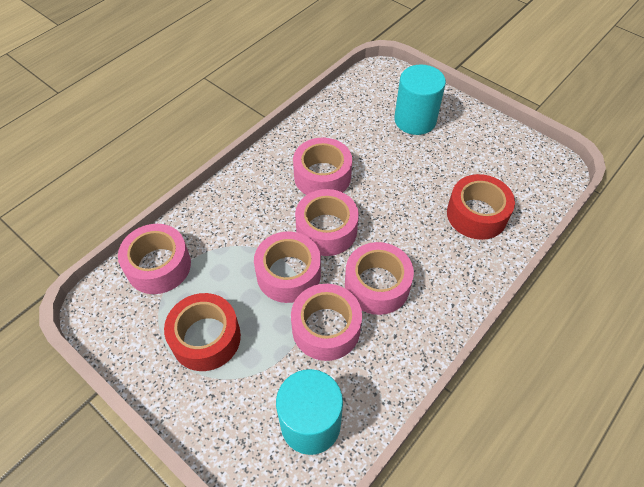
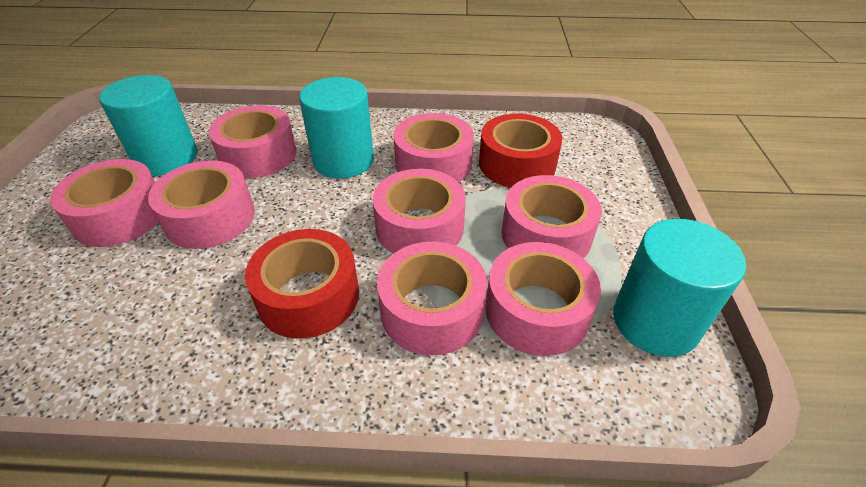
pink tape: [118,224,191,294] [254,232,321,303] [291,284,362,361] [293,138,352,195] [295,189,359,256] [345,242,414,315] = 6 -> [50,159,158,247] [148,160,255,249] [209,105,297,178] [373,169,466,254] [377,241,487,355] [393,113,474,182] [485,242,601,356] [501,175,602,258] = 8
turquoise cylinder: [276,369,343,455] [394,65,446,135] = 2 -> [99,75,198,176] [299,77,374,179] [613,219,746,357] = 3

